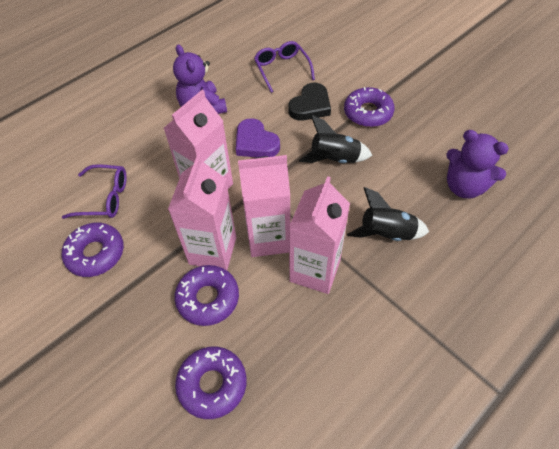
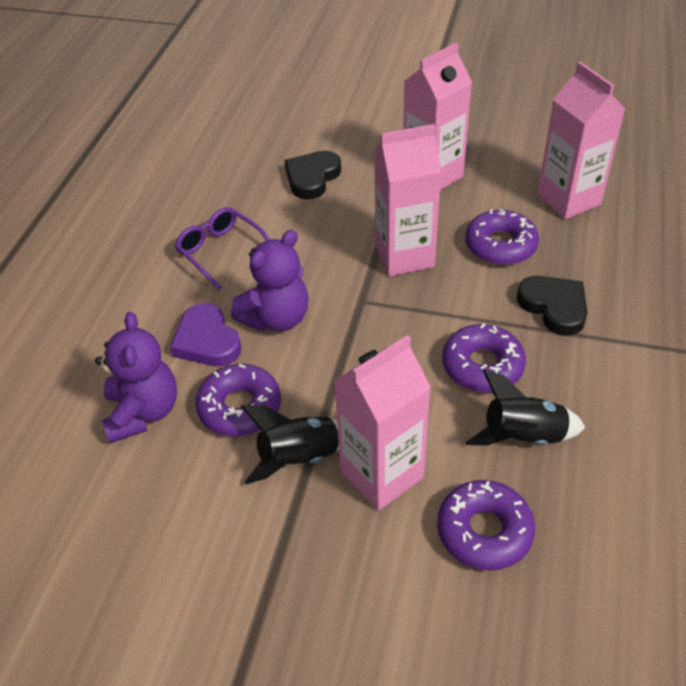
black heart: [288,83,331,121] = 1 -> [284,151,341,199] [517,276,587,336] = 2
purple glasses: [62,164,127,219] [254,41,315,93] = 2 -> [175,207,270,291] = 1

